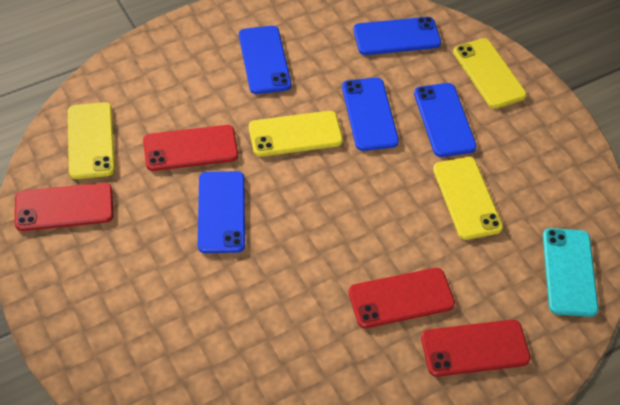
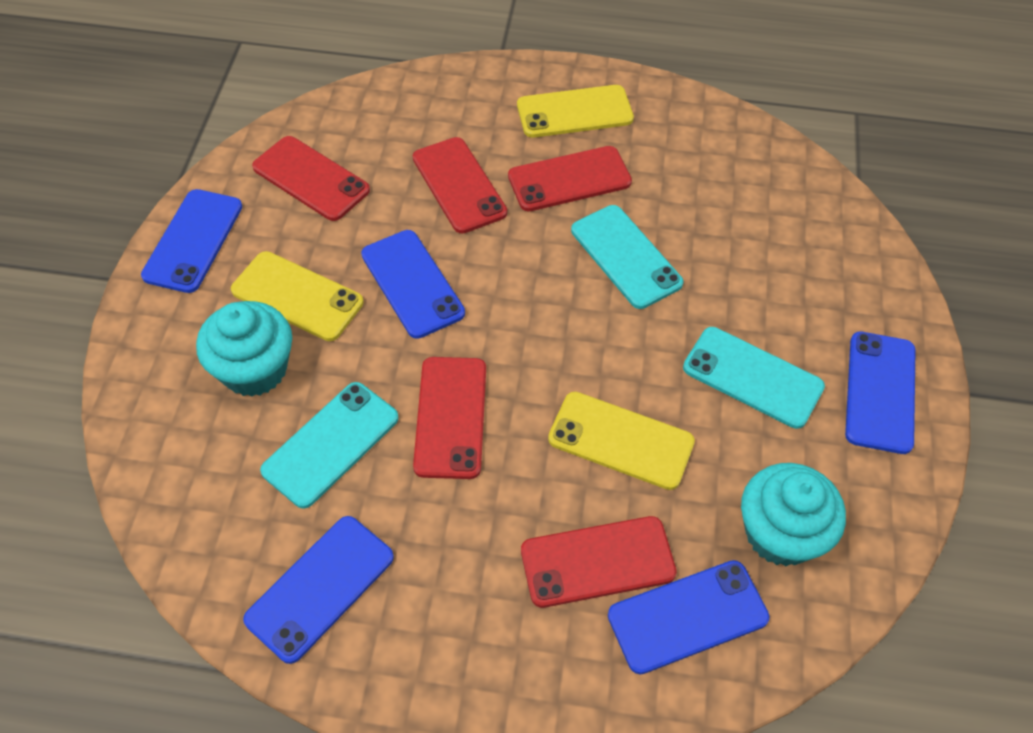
red phone: [15,183,113,231] [143,125,238,171] [348,268,455,328] [421,320,531,377] = 4 -> [252,136,370,221] [413,137,507,234] [413,357,486,479] [508,146,632,211] [521,516,677,608] = 5
turquoise cupcake: none = 0 -> [196,301,292,397] [741,463,846,566] = 2
turquoise phone: [543,228,598,317] = 1 -> [260,382,399,509] [571,205,683,309] [683,327,825,429] = 3
yellow phone: [68,102,115,179] [249,111,343,157] [433,157,503,240] [453,38,527,109] = 4 -> [231,251,364,341] [517,85,634,138] [548,392,695,490] = 3

